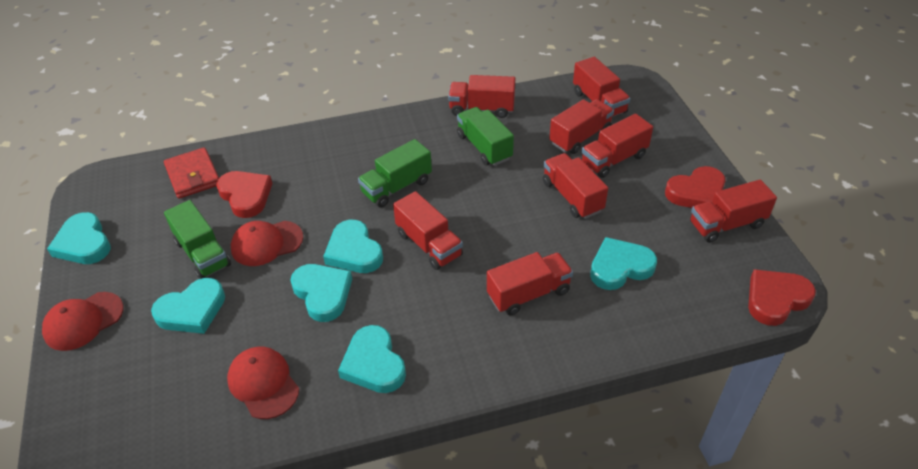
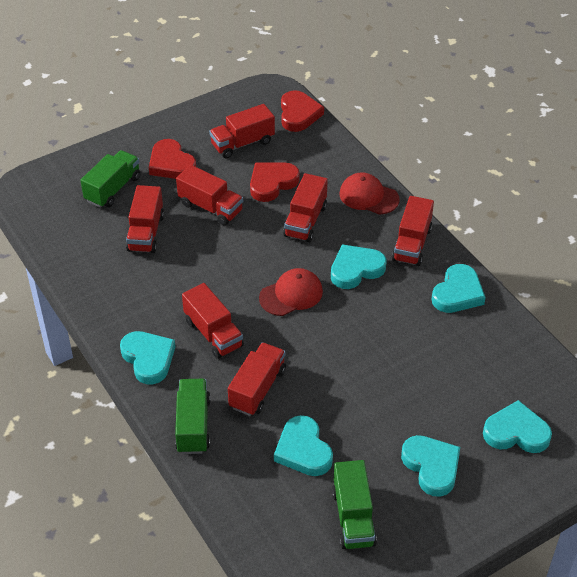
red cap: [42,292,124,351] [227,347,299,419] [231,221,303,266] = 3 -> [259,268,323,316] [339,172,399,215] = 2
red truck: [393,191,463,270] [448,75,515,118] [487,252,573,315] [543,153,608,219] [549,99,614,154] [573,57,630,117] [581,114,653,178] [690,179,777,243] = 8 -> [126,185,164,253] [176,165,243,225] [182,283,244,359] [209,104,275,159] [228,342,286,416] [283,173,328,242] [392,196,434,266] = 7
red wallet: [164,147,219,199] = 1 -> none = 0

